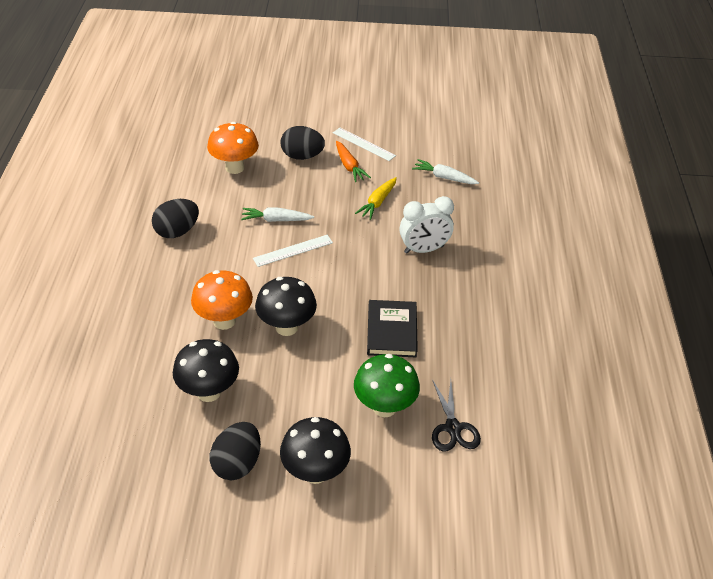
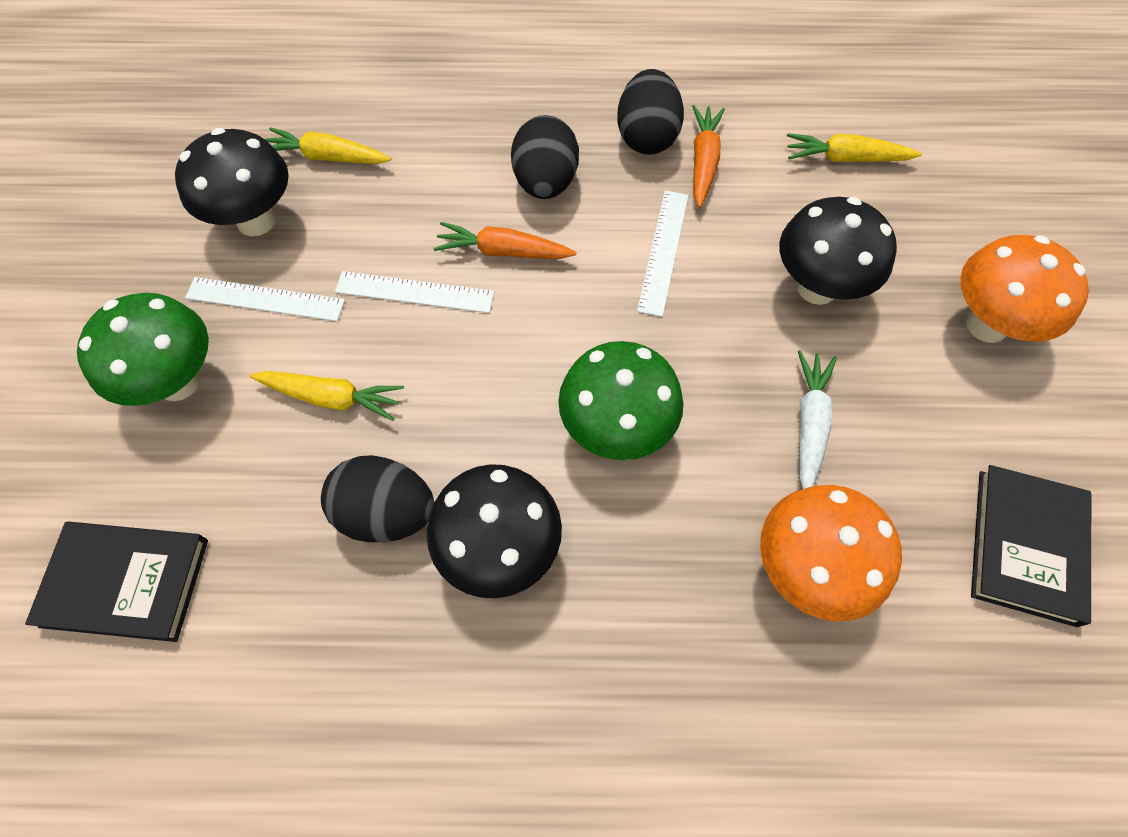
black book: [367,300,418,357] = 1 -> [25,522,208,642] [971,465,1091,627] = 2
black scissors: [432,379,481,452] = 1 -> none = 0
green mushroom: [354,354,420,417] = 1 -> [77,293,209,406] [558,341,684,460] = 2
orange carrot: [336,141,371,182] = 1 -> [433,222,576,259] [692,105,725,208] = 2
white carrot: [241,207,314,222] [412,159,479,184] = 2 -> [798,350,837,489] = 1
white clock: [400,196,454,254] = 1 -> none = 0
white ruler: [253,235,333,267] [333,128,396,161] = 2 -> [185,277,345,321] [335,271,494,313] [637,190,689,317] = 3
yellow carrot: [355,177,397,220] = 1 -> [250,371,404,421] [265,127,391,164] [787,133,922,162] = 3

